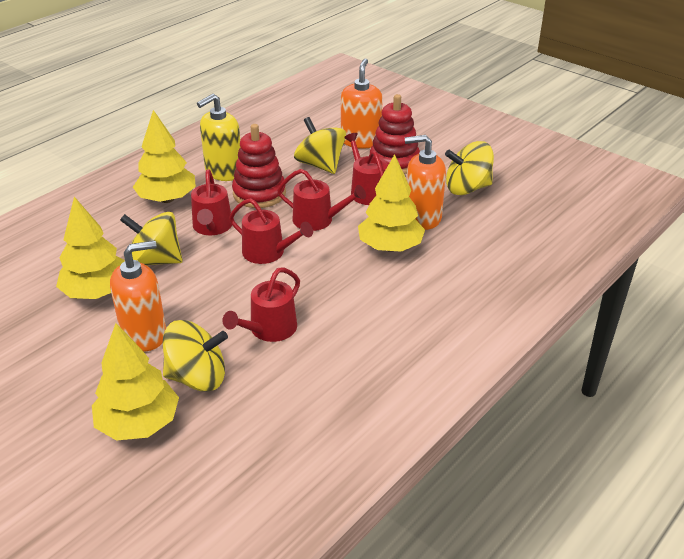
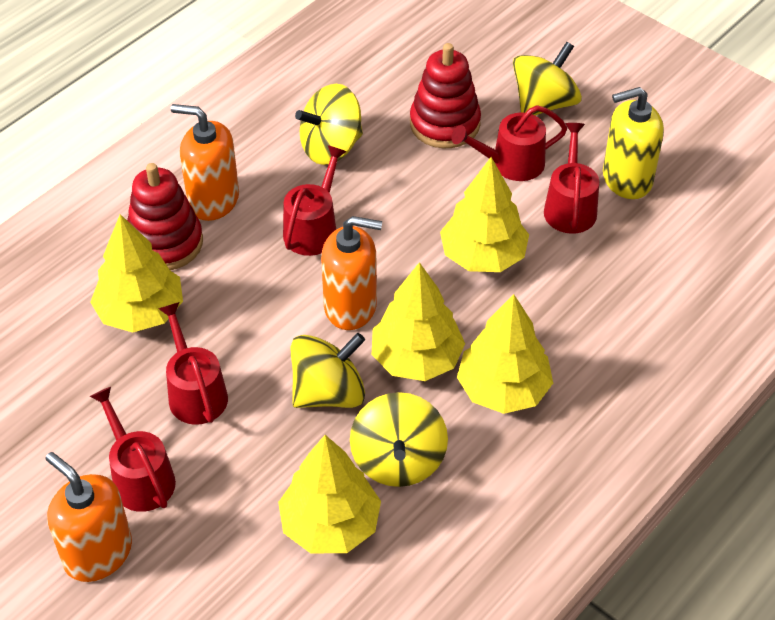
yellow tree: [56,197,125,299] [92,323,179,441] [133,110,196,203] [358,154,425,252] = 4 -> [90,214,183,332] [278,435,381,554] [372,262,465,381] [440,157,529,272] [457,294,553,414] = 5

